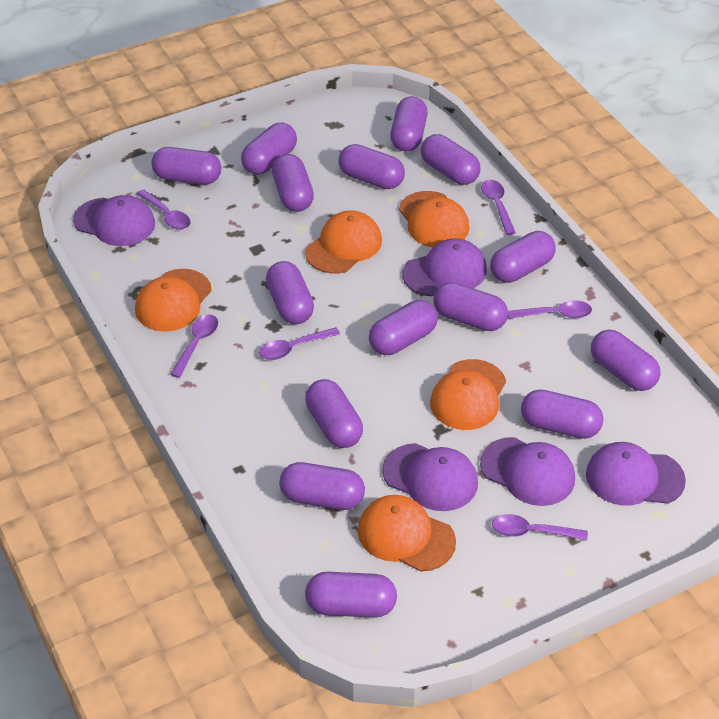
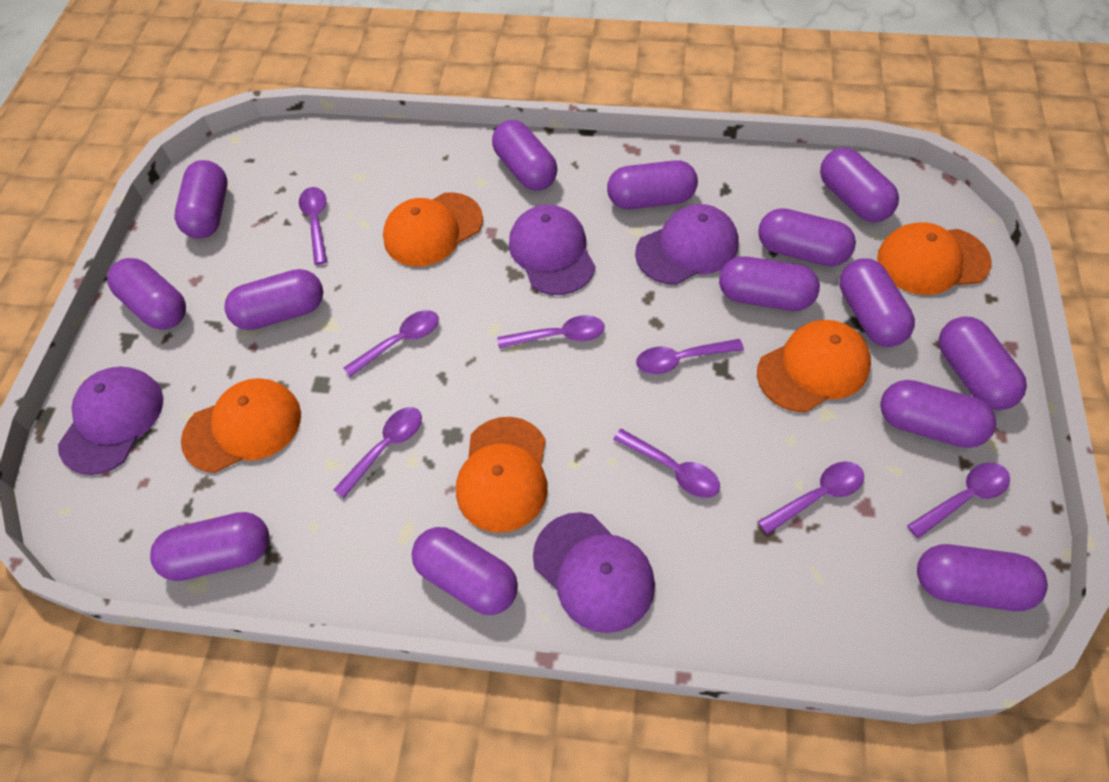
purple cap: [73,195,155,246] [382,443,478,511] [402,238,487,296] [480,437,575,506] [586,442,686,506] = 5 -> [58,367,163,475] [509,205,596,295] [533,512,655,633] [635,204,739,285] = 4
purple capsule: [151,147,221,185] [241,123,297,175] [266,261,314,324] [272,154,314,212] [279,462,365,510] [305,379,363,448] [305,572,397,618] [339,144,405,189] [369,300,438,355] [390,96,428,152] [421,134,480,185] [433,282,508,331] [490,231,556,283] [521,390,603,439] [591,330,661,391] = 15 -> [107,258,186,330] [150,512,269,581] [175,160,228,239] [224,269,323,330] [412,527,518,615] [492,120,557,191] [607,160,698,209] [719,256,820,311] [758,208,856,266] [820,148,899,222] [839,258,915,347] [880,380,996,448] [917,544,1048,611] [939,317,1027,410] = 14
purple spoon: [137,189,191,230] [170,314,218,378] [259,327,340,360] [481,180,516,235] [492,514,588,541] [508,300,592,319] = 6 -> [299,187,327,265] [333,407,422,499] [344,310,439,377] [497,315,605,348] [613,429,720,498] [636,339,744,374] [758,462,864,535] [907,463,1010,538] = 8

